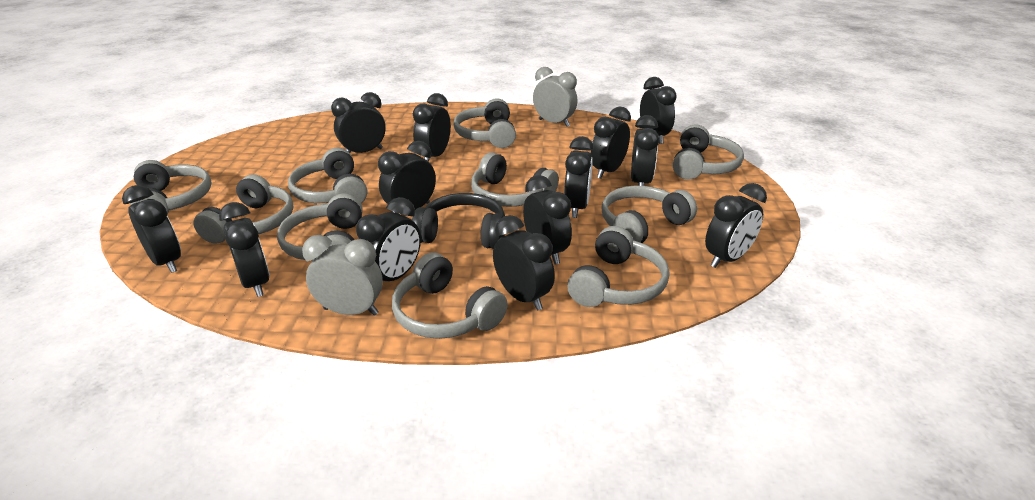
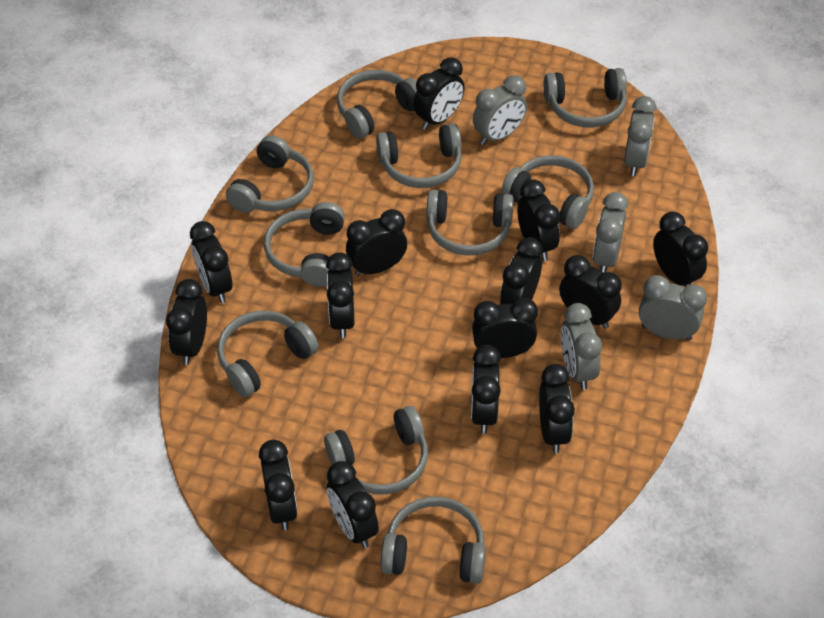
black clock: [122,185,181,273] [219,202,270,297] [331,92,386,153] [356,197,421,281] [378,141,436,213] [413,93,451,162] [493,215,555,310] [523,175,572,264] [564,136,594,218] [591,107,631,179] [631,115,659,186] [640,77,677,144] [705,183,767,268] = 13 -> [166,279,207,365] [190,221,232,303] [259,440,298,530] [326,252,354,338] [327,461,379,548] [346,209,407,276] [414,57,464,130] [471,345,501,434] [472,298,538,358] [500,237,543,304] [517,179,560,261] [539,364,575,453] [559,255,622,329] [653,211,708,287] = 14
black headphones: [412,193,505,249] = 1 -> none = 0
grey clock: [302,235,383,316] [533,67,577,127] = 2 -> [473,75,527,145] [561,303,602,390] [593,192,628,273] [624,96,656,176] [639,275,707,340] = 5

